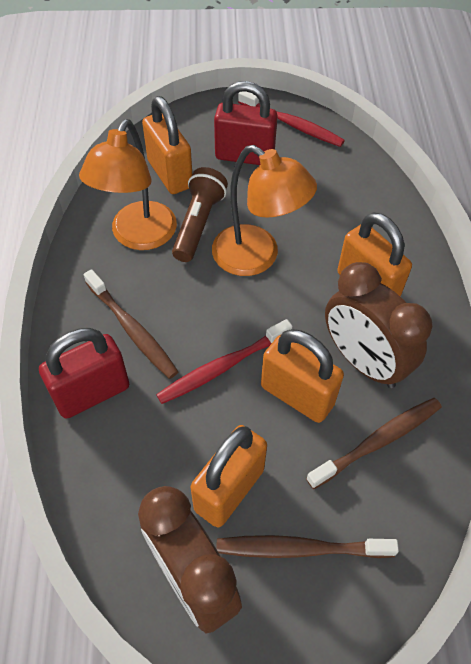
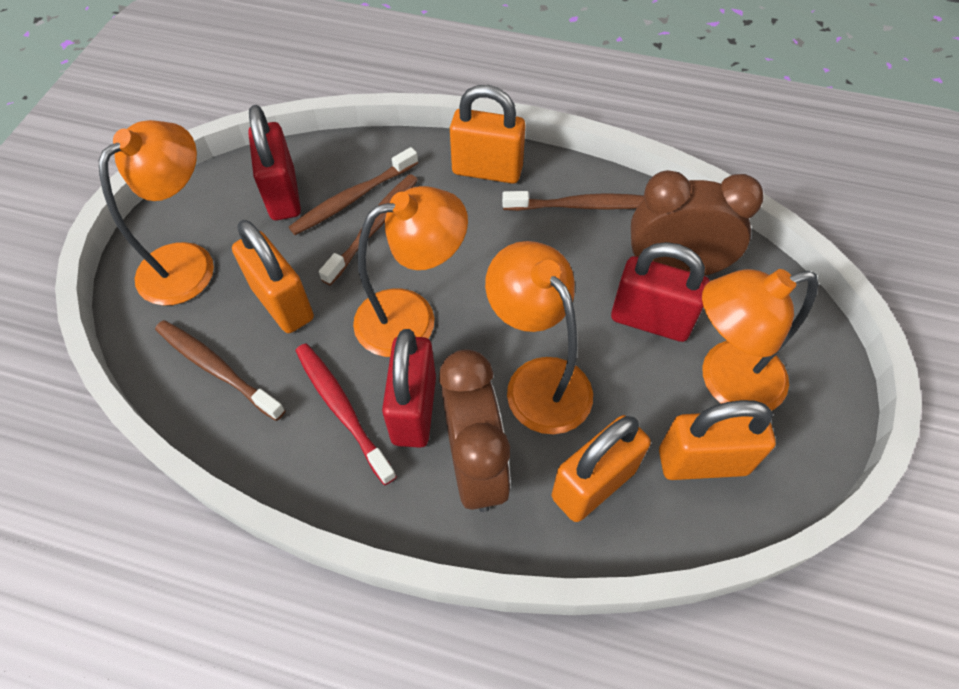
brown flashlight: [172,167,228,262] = 1 -> none = 0
brown toothbrush: [84,269,178,379] [216,535,399,558] [306,398,442,489] = 3 -> [155,320,286,421] [289,147,418,235] [319,175,418,286] [502,191,644,211] = 4
orange lamp: [79,119,177,250] [212,145,317,276] = 2 -> [99,120,214,306] [353,186,468,357] [485,241,593,434] [702,269,818,411] = 4
red padlock: [39,328,129,419] [214,81,278,165] = 2 -> [248,105,301,220] [382,329,436,448] [611,242,710,342] = 3
red toothbrush: [156,319,293,404] [238,91,345,147] = 2 -> [295,344,397,485] = 1

